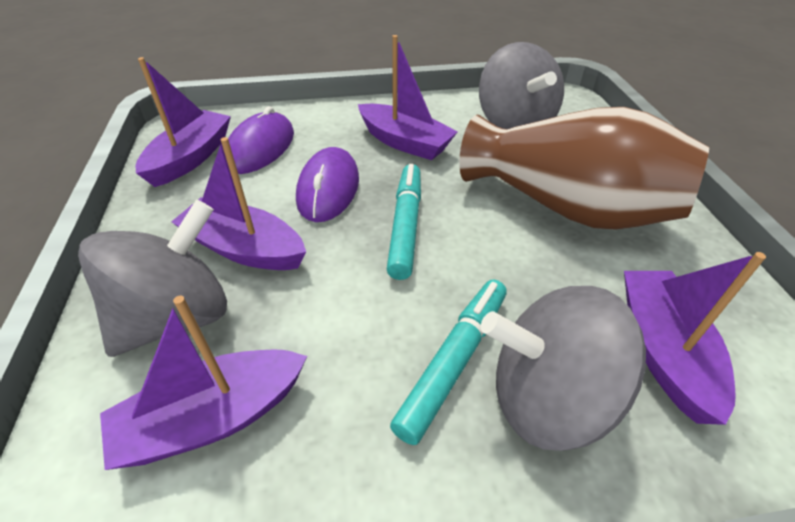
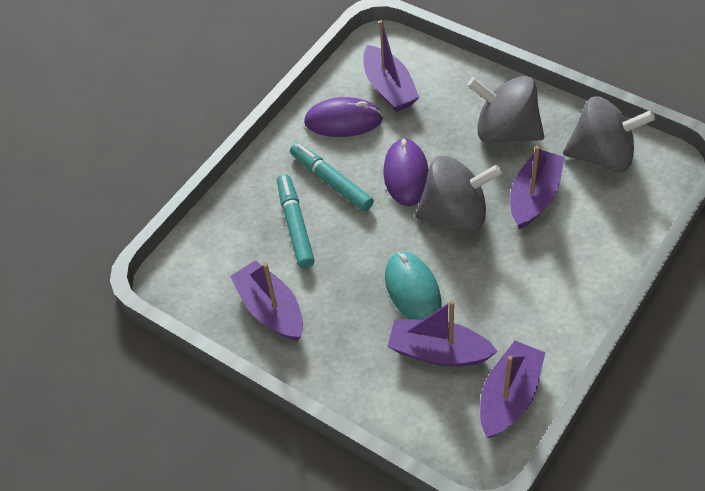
brown vase: [459,107,709,230] = 1 -> none = 0
turquoise mouse: none = 0 -> [385,251,441,320] = 1

